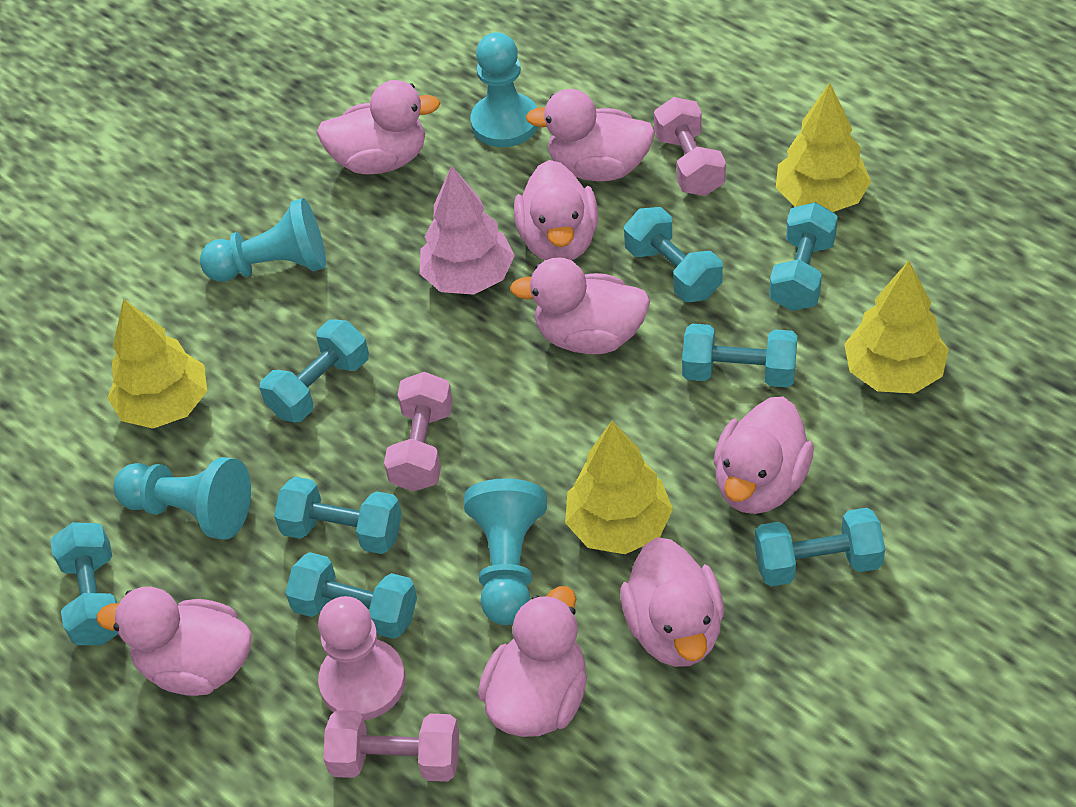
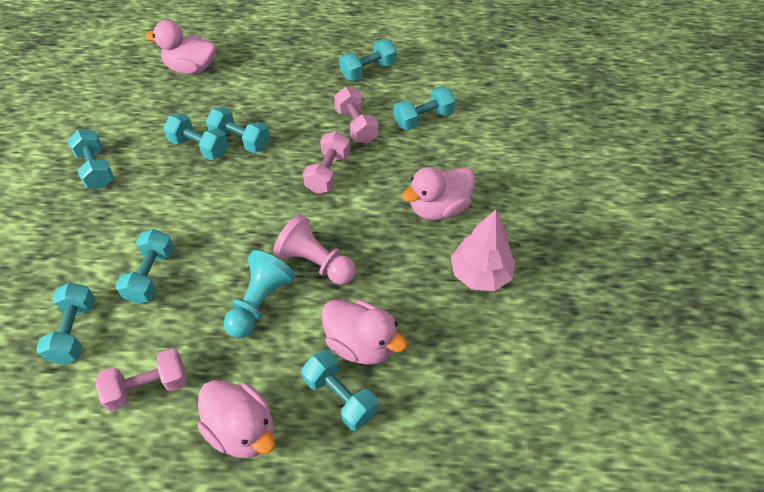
pink duck: [97,587,252,696] [316,80,441,175] [478,586,587,737] [510,257,650,354] [514,160,599,261] [526,89,655,181] [620,537,724,667] [714,396,814,514] = 8 -> [145,20,216,74] [197,380,275,458] [321,300,407,365] [402,167,475,220] = 4
turquoise pawn: [113,457,251,540] [200,198,326,282] [464,478,547,625] [470,32,538,147] = 4 -> [224,250,296,338] = 1
yellow tree: [108,299,207,429] [565,421,673,554] [776,83,871,212] [844,261,949,393] = 4 -> none = 0

